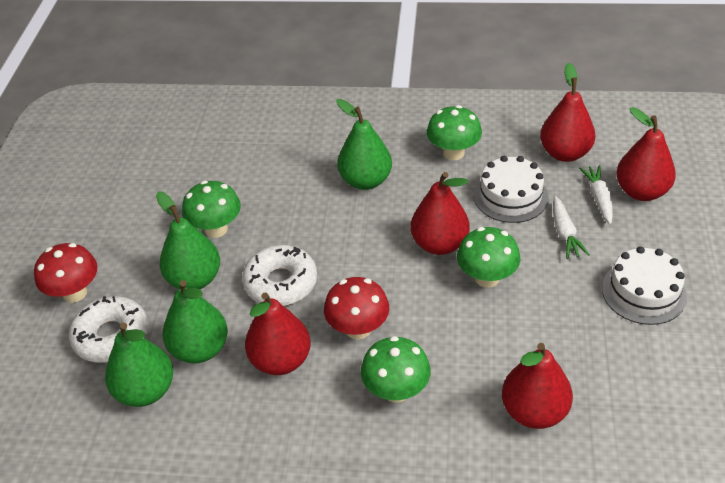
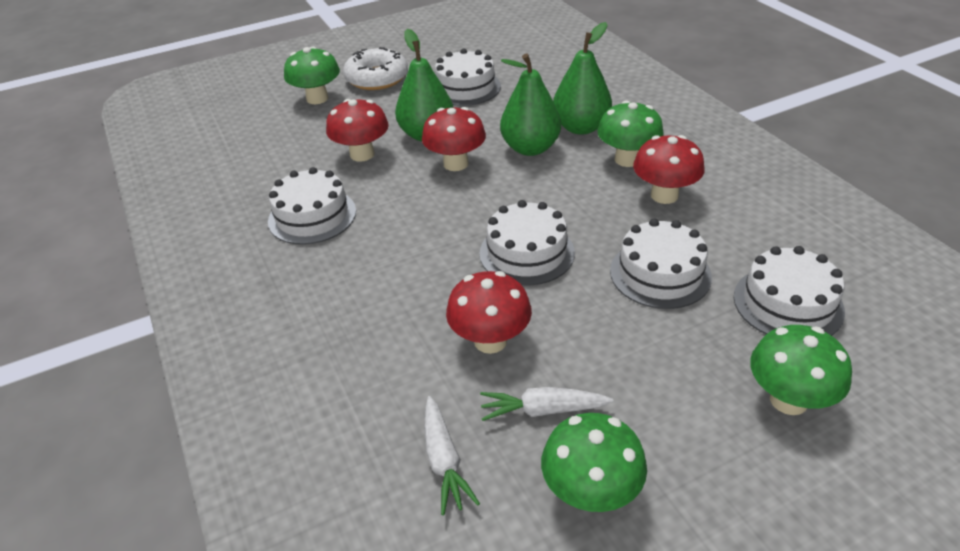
green pear: [105,323,173,407] [156,191,220,289] [163,280,228,363] [336,99,392,190] = 4 -> [395,29,454,141] [500,53,561,156] [553,22,612,135] = 3
red mushroom: [34,243,97,303] [324,277,389,340] = 2 -> [326,99,389,162] [422,107,486,171] [446,271,532,354] [633,135,705,204] = 4
red pear: [245,293,311,375] [411,172,469,255] [502,343,573,429] [540,63,595,162] [616,107,676,201] = 5 -> none = 0
white cake: [474,156,549,223] [602,246,687,325] = 2 -> [268,167,356,245] [435,49,501,106] [480,200,575,285] [610,219,712,309] [734,246,845,336] = 5
white donut: [69,296,148,363] [242,245,317,306] = 2 -> [343,47,408,90] = 1

